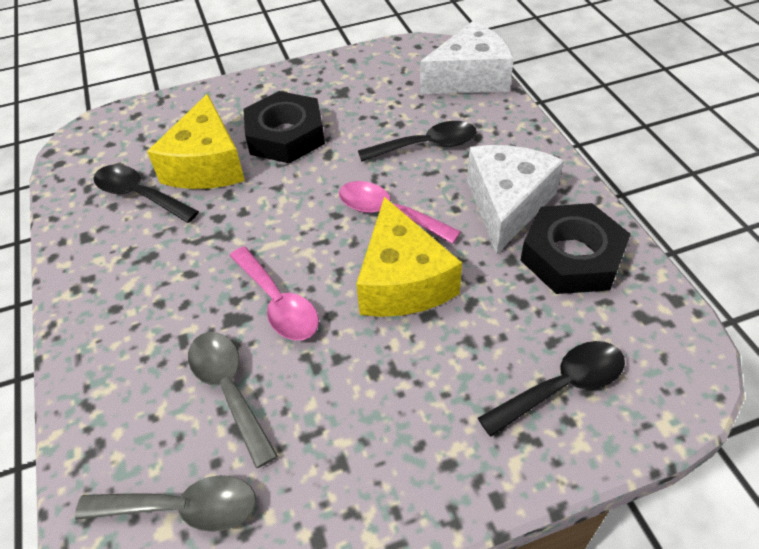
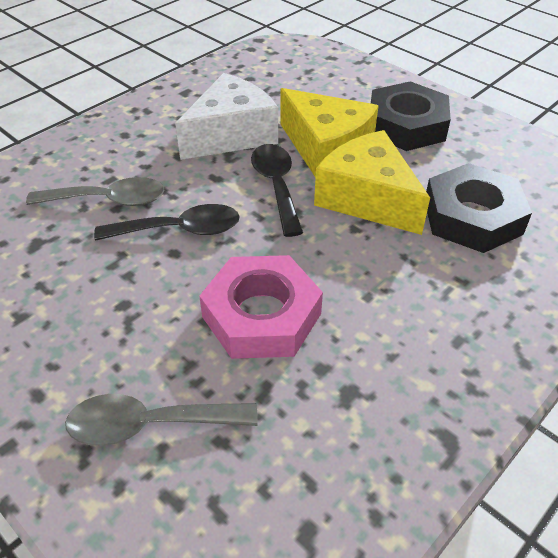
black spoon: [94,164,199,223] [358,121,477,162] [478,341,625,437] = 3 -> [94,204,240,241] [251,144,303,237] = 2
pink nut: none = 0 -> [199,255,323,359] = 1
pink spoon: [230,247,319,340] [339,181,461,244] = 2 -> none = 0
white cheese: [420,21,514,94] [467,145,564,255] = 2 -> [175,73,278,160] = 1

